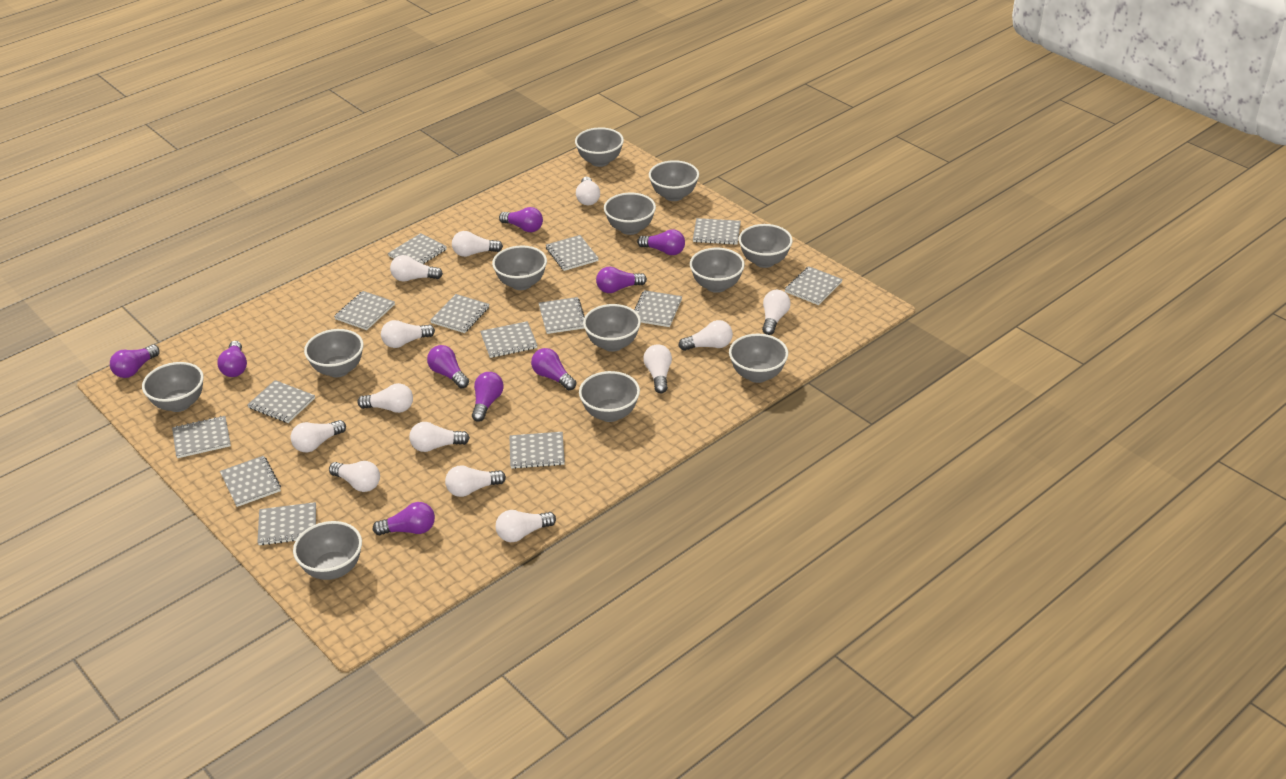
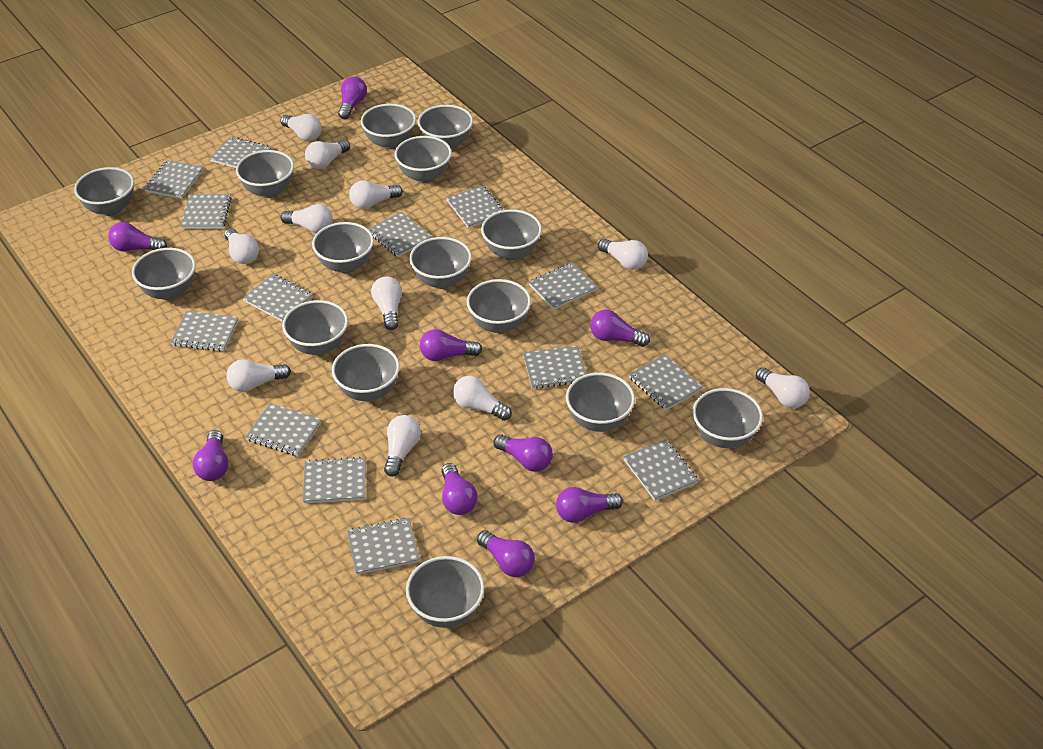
grey bowl: [142,362,204,412] [293,521,362,580] [304,329,364,378] [492,245,547,290] [575,127,624,167] [579,371,640,422] [583,304,641,352] [604,193,656,235] [649,160,699,201] [690,248,745,293] [729,334,788,383] [739,224,793,268] = 12 -> [74,167,134,216] [132,248,196,300] [236,150,294,198] [282,300,348,355] [312,222,374,273] [332,344,400,401] [361,104,416,149] [395,136,452,183] [406,556,485,628] [409,237,472,289] [418,105,473,150] [467,279,531,333] [481,209,542,260] [566,373,635,432] [693,388,763,448] = 15
white light bulb: [291,420,346,452] [329,461,380,492] [358,383,413,413] [381,320,435,348] [390,255,443,282] [409,422,470,452] [445,465,506,497] [452,231,503,257] [496,510,556,542] [576,177,600,205] [643,344,672,393] [678,320,733,351] [762,290,791,335] = 13 -> [224,228,259,264] [226,359,291,392] [280,114,322,141] [281,204,333,233] [305,140,350,169] [349,180,403,209] [371,276,402,330] [384,415,421,477] [453,376,512,421] [598,239,648,270] [756,367,810,408] = 11

